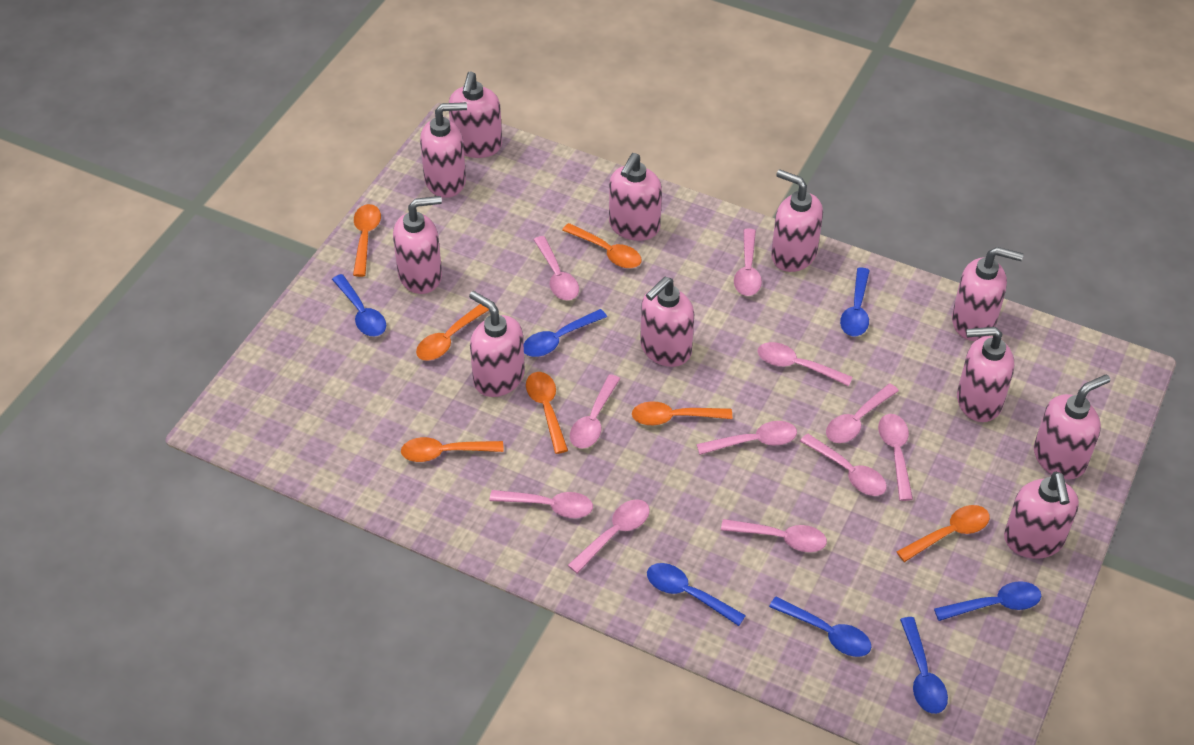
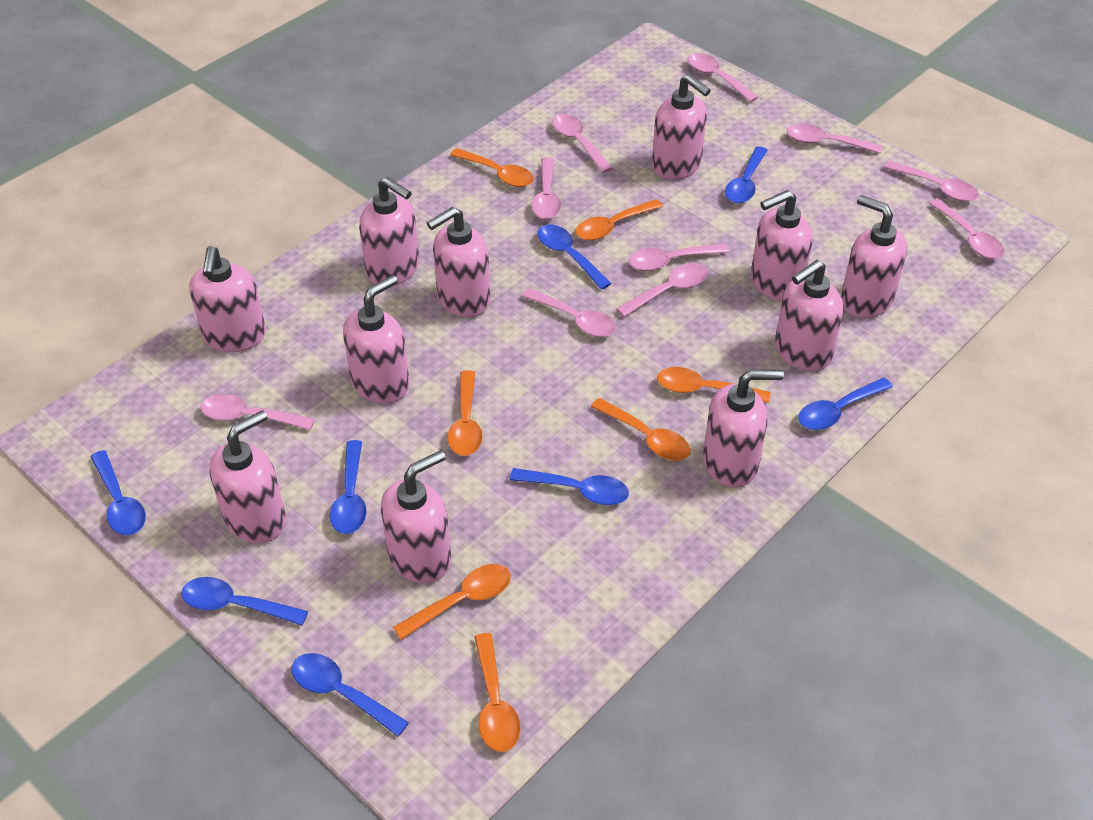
blue spoon: [332,274,386,336] [523,309,607,357] [647,563,746,626] [769,597,871,657] [840,267,870,336] [900,617,948,714] [934,581,1041,621] = 7 -> [91,450,146,535] [181,577,308,626] [292,653,409,736] [330,440,367,534] [509,468,629,505] [538,224,612,290] [725,146,768,203] [798,378,893,430] = 8
pink spoon: [489,490,593,518] [534,236,579,300] [568,499,650,574] [570,374,620,449] [697,421,797,455] [721,519,827,552] [734,229,762,296] [758,342,853,386] [800,433,887,496] [826,383,899,443] [878,414,913,501] = 11 -> [201,394,315,430] [521,288,616,337] [532,157,561,219] [552,114,613,173] [616,263,708,317] [629,243,729,271] [688,53,758,102] [787,124,882,154] [884,161,979,202] [929,199,1004,259] = 10

